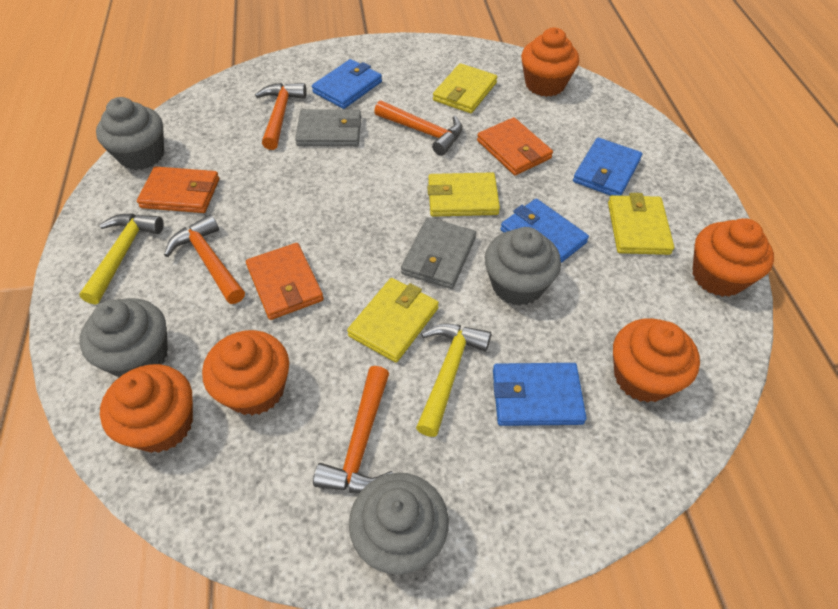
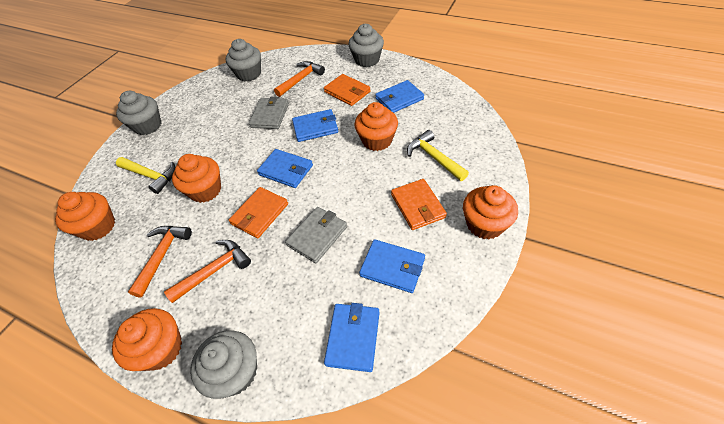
blue wallet: [312,59,382,109] [493,363,587,426] [500,199,589,263] [573,138,642,196] = 4 -> [257,149,313,188] [292,109,338,142] [324,303,380,372] [359,239,425,293] [375,80,424,113] = 5
orange hammer: [164,214,245,304] [255,83,307,150] [313,366,393,493] [374,101,463,156] = 4 -> [128,226,192,298] [164,240,251,303] [274,61,325,97] = 3
yellow wallet: [347,278,439,363] [427,172,500,217] [433,63,497,113] [608,193,674,255] = 4 -> none = 0

